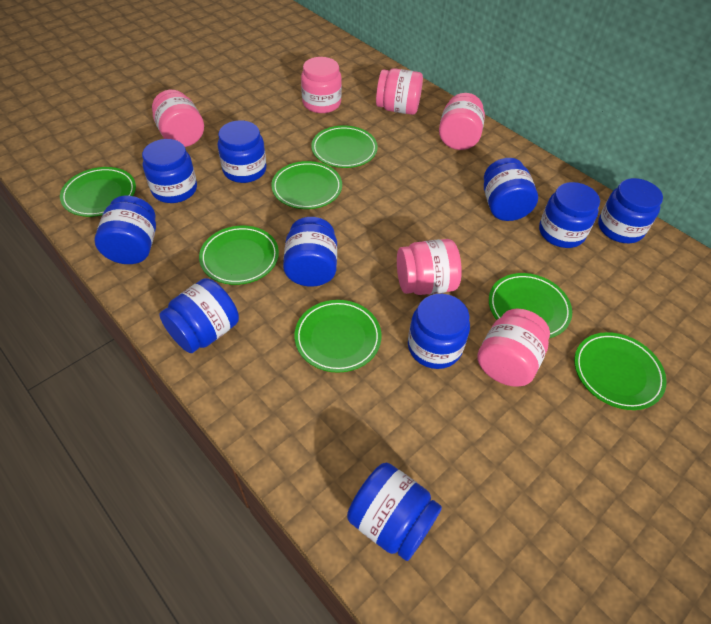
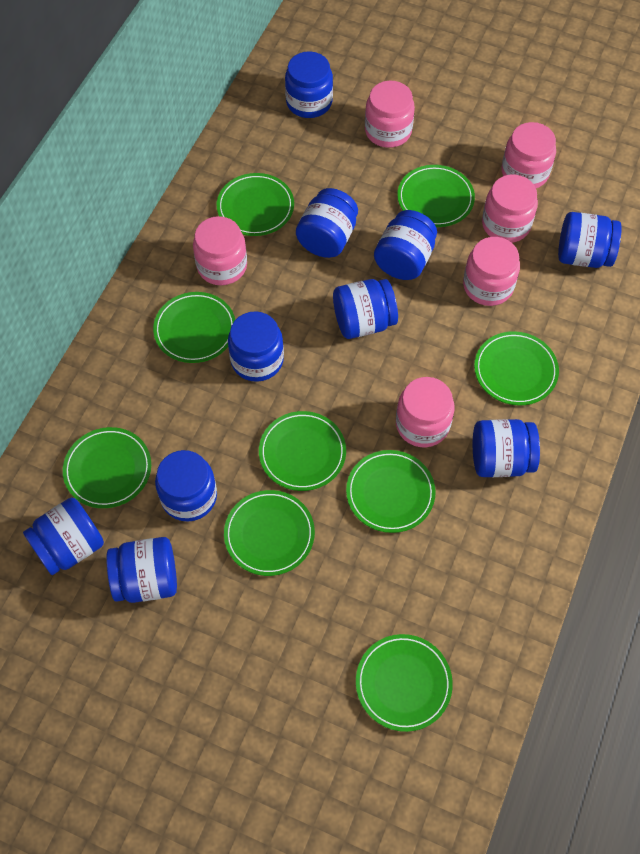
green plate: [60,167,136,217] [199,226,279,285] [271,161,342,209] [294,300,381,373] [311,125,378,168] [489,273,572,338] [574,332,666,410] = 7 -> [63,427,151,508] [153,292,235,363] [217,173,294,236] [224,490,315,576] [259,411,346,491] [346,450,436,533] [356,634,453,732] [397,165,475,227] [474,331,559,406] = 9

